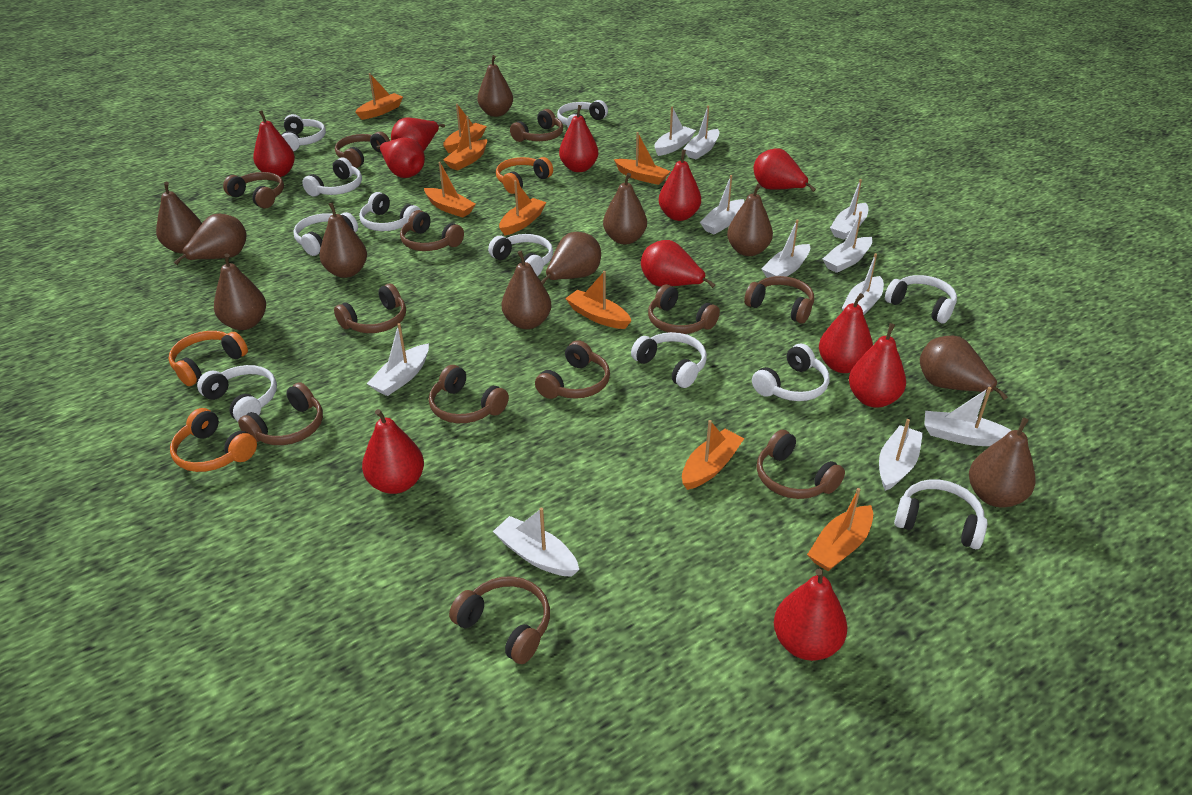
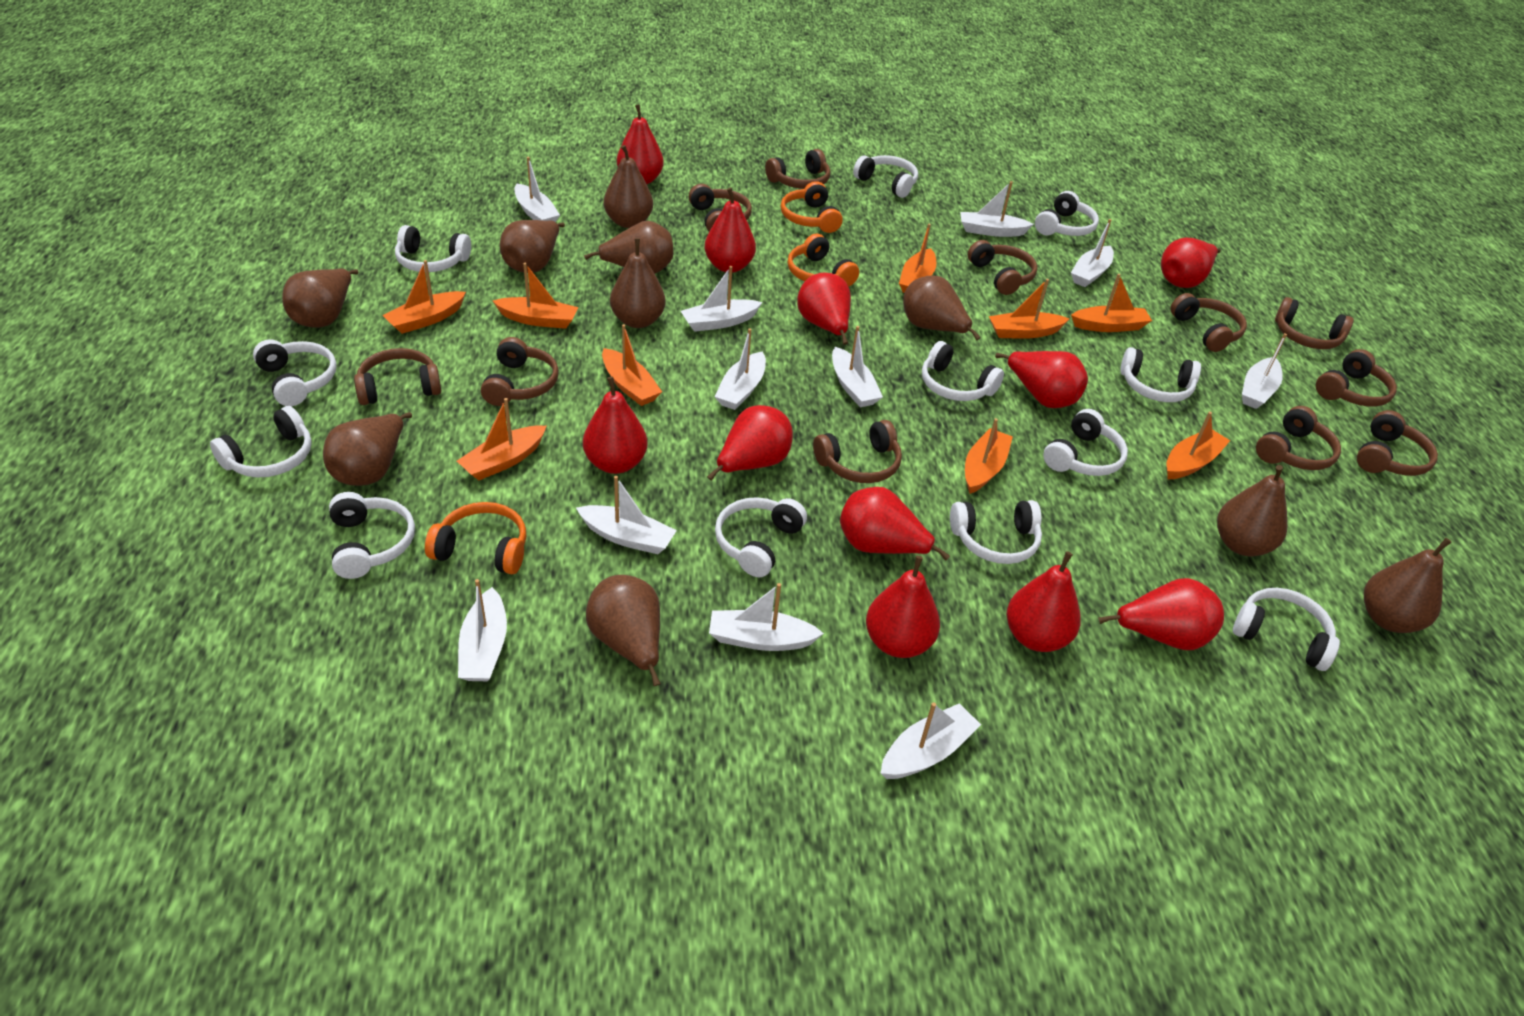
brown headphones: [223,172,284,209] [238,382,323,445] [334,284,406,333] [335,132,390,168] [400,210,464,251] [429,365,509,423] [449,576,550,664] [510,109,563,142] [535,340,610,399] [648,284,720,334] [744,276,814,324] [757,430,845,499] = 12 -> [354,348,441,405] [481,337,559,406] [689,184,752,232] [765,149,831,189] [813,420,902,483] [968,240,1037,295] [1170,293,1247,352] [1256,406,1341,470] [1275,297,1354,349] [1316,349,1397,407] [1357,410,1438,476] = 11
brown pear: [156,182,202,253] [174,214,247,265] [214,253,266,330] [320,202,367,278] [477,55,513,117] [501,250,551,329] [541,232,601,285] [603,173,647,244] [727,184,773,256] [920,336,1008,400] [969,417,1035,508] = 11 -> [282,268,358,328] [323,412,412,486] [500,220,565,273] [584,221,673,274] [586,575,661,686] [604,145,653,228] [610,238,665,328] [903,276,981,341] [1217,465,1287,556] [1364,538,1452,633] = 10
white headphones: [197,365,277,421] [282,114,326,151] [294,212,358,256] [302,158,362,197] [359,192,420,231] [488,234,553,276] [557,100,608,128] [631,332,707,388] [752,344,830,401] [885,275,957,324] [894,479,987,549] = 11 -> [210,406,312,478] [253,339,337,406] [329,492,415,579] [395,225,471,272] [715,497,807,577] [853,155,918,198] [922,341,1004,401] [950,500,1042,564] [1035,191,1099,236] [1043,409,1128,476] [1120,347,1201,402] [1233,588,1340,671] = 12

